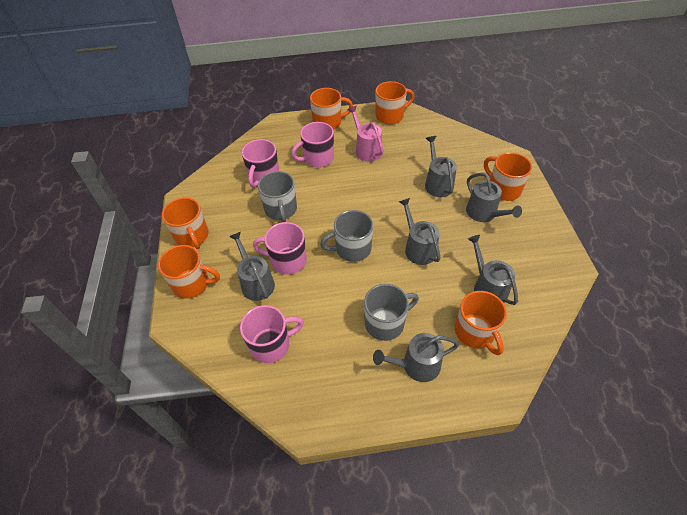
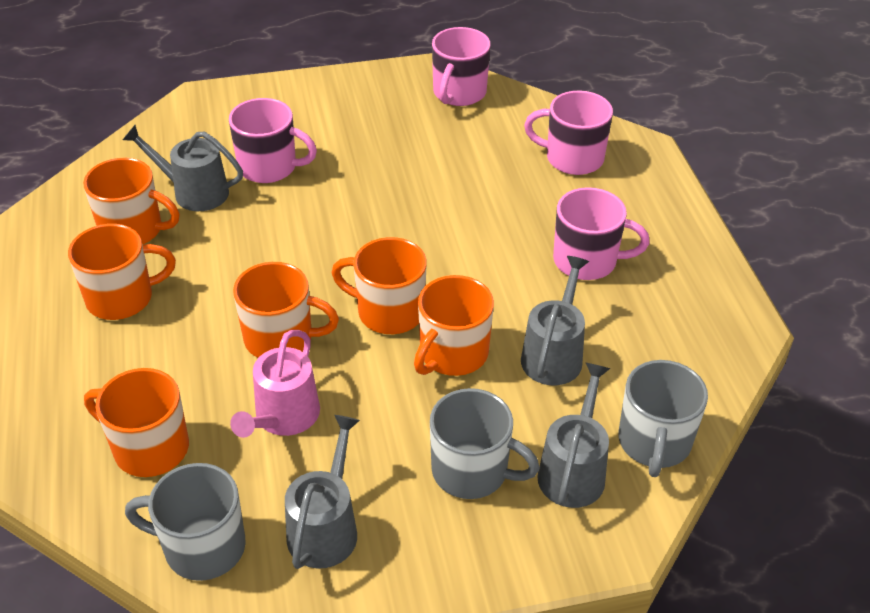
grey watering can: [229,232,275,301] [373,333,459,382] [399,198,440,265] [425,136,457,197] [466,172,522,222] [468,235,518,305] = 6 -> [123,125,243,211] [285,415,360,569] [521,256,589,385] [537,363,610,508] = 4

